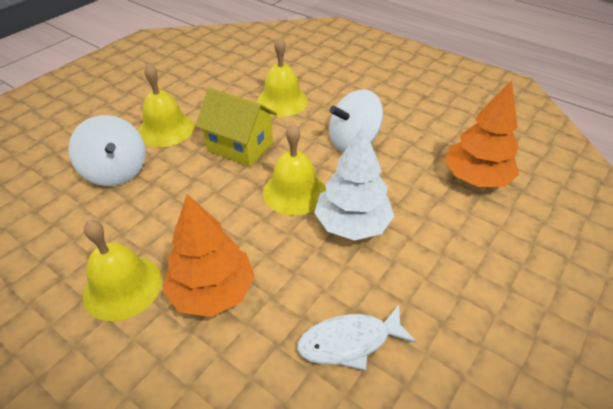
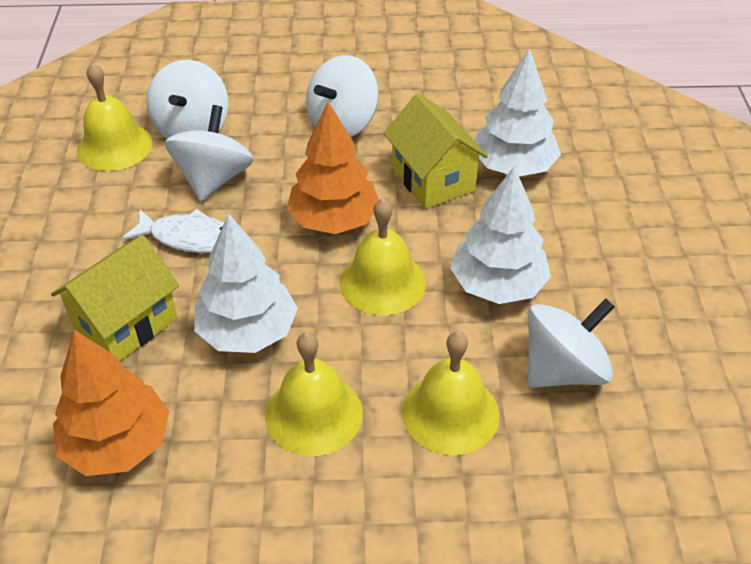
white spinning top: [68,115,146,186] [329,90,383,152] = 2 -> [147,60,228,139] [165,105,254,201] [306,55,379,137] [528,298,615,388] = 4
white tree: [314,125,394,241] = 1 -> [194,213,298,353] [450,166,551,304] [475,49,561,177] = 3
yellow house: [195,88,277,167] = 1 -> [51,235,179,361] [383,93,488,209] = 2

